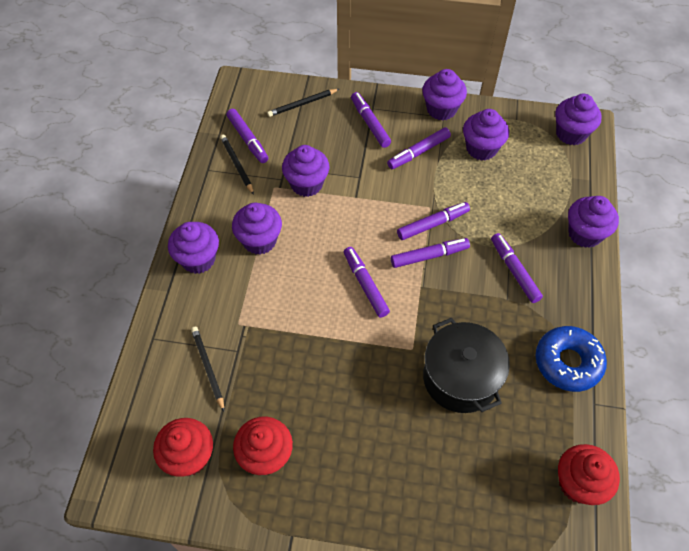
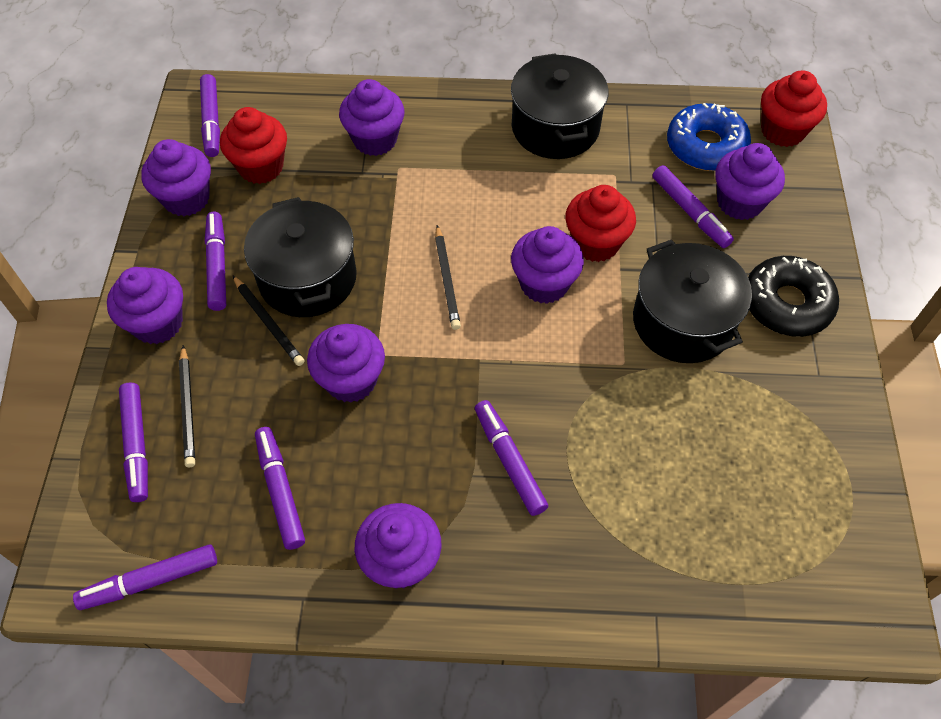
black donut: none = 0 -> [748,256,839,337] = 1
black pot: [423,318,510,413] = 1 -> [244,197,357,317] [511,53,608,159] [633,239,752,363] = 3

